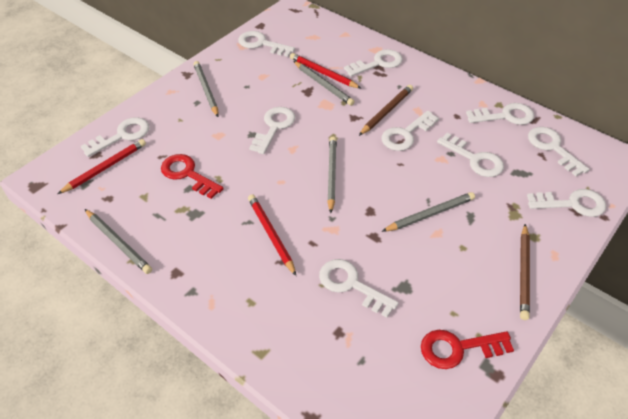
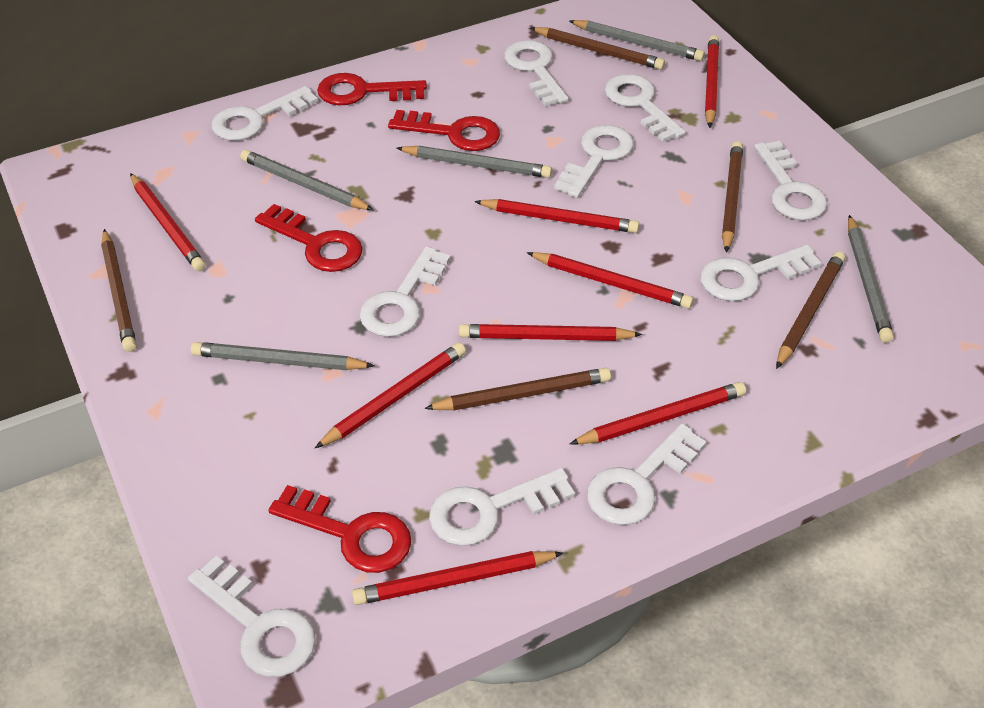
brown pencil: [359,85,413,136] [520,224,530,320] = 2 -> [101,229,137,352] [424,368,611,411] [531,27,665,70] [722,141,743,253] [776,251,845,369] = 5
red key: [161,154,224,199] [421,330,514,369] = 2 -> [255,204,363,272] [268,485,411,573] [317,73,427,105] [388,110,500,151] = 4
red pencil: [57,139,146,194] [248,194,296,276] [290,53,361,88] = 3 -> [130,173,206,271] [315,343,466,448] [352,551,563,605] [459,324,642,341] [474,199,639,233] [527,252,694,308] [570,382,746,445] [705,35,719,128] = 8

